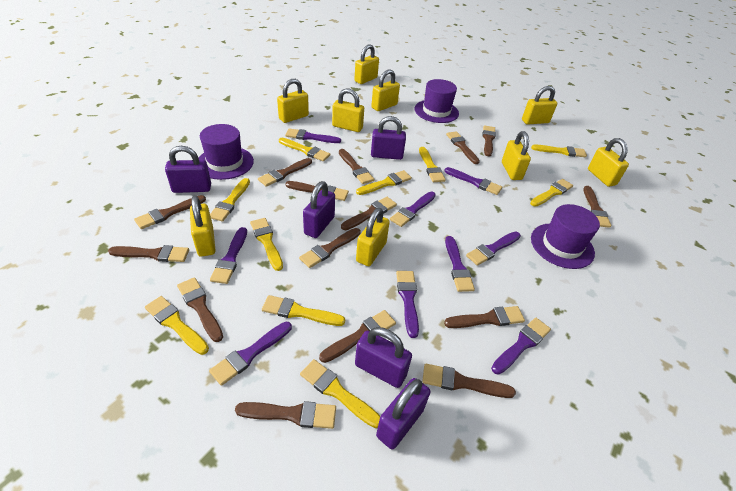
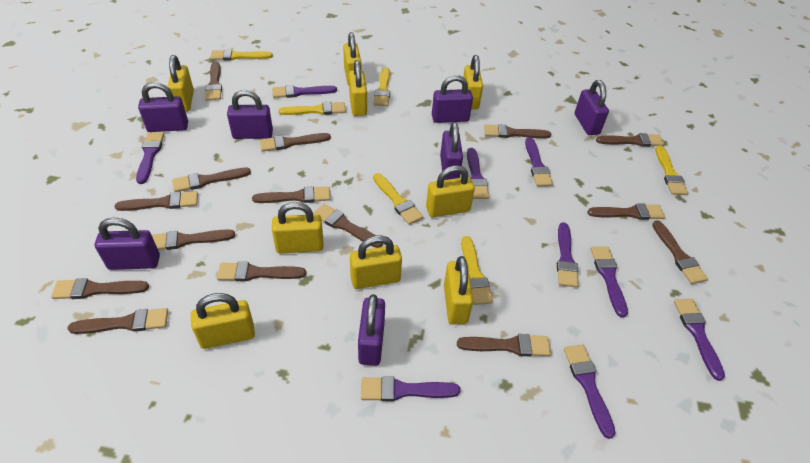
purple hat: [199,124,254,180] [414,79,459,123] [531,204,600,269] = 3 -> none = 0
purple padlock: [165,146,211,193] [303,181,335,238] [355,327,412,388] [371,116,406,160] [376,378,431,449] = 5 -> [95,218,160,270] [138,82,188,132] [227,90,273,139] [358,294,385,366] [432,75,473,123] [440,122,463,180] [575,80,609,135] = 7
yellow brush: [145,296,209,355] [210,178,250,222] [250,218,283,271] [262,295,345,326] [279,138,330,161] [300,359,380,428] [356,170,412,195] [419,147,446,182] [530,179,573,207] [531,145,587,157] = 10 -> [210,49,273,60] [279,102,346,115] [373,173,423,225] [374,67,390,106] [461,236,493,305] [655,146,688,195] = 6

